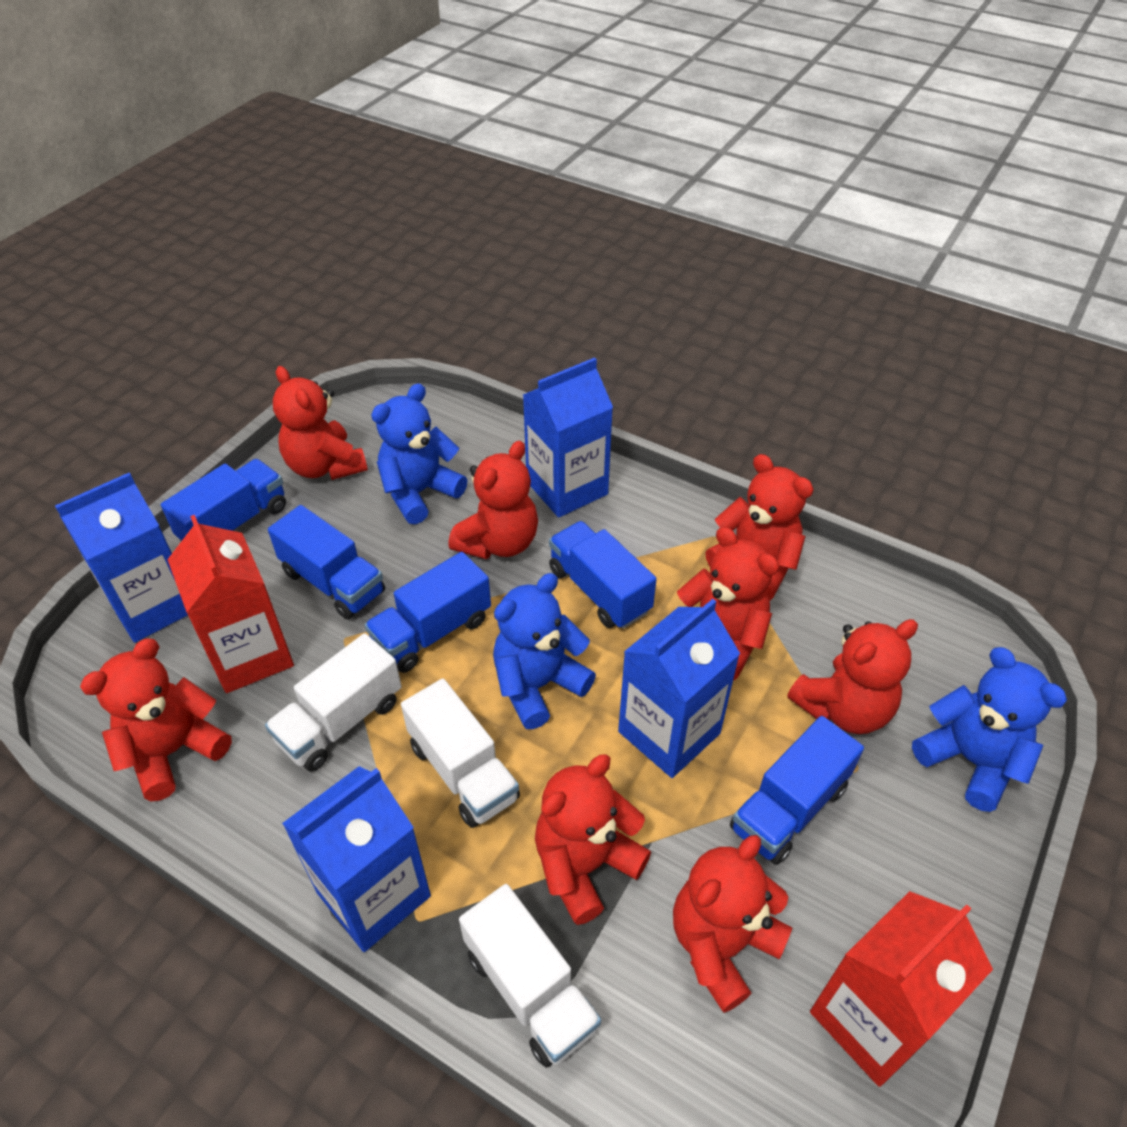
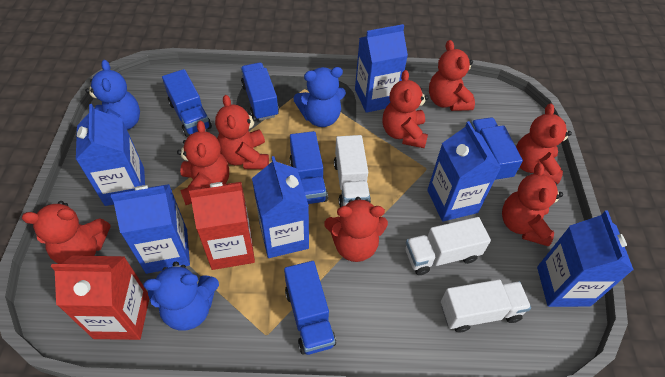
blue carton: [55,473,188,643] [282,766,431,952] [523,358,613,518] [618,599,740,778] = 4 -> [76,104,145,206] [111,184,190,274] [252,156,309,258] [355,24,408,113] [427,121,501,221] [537,210,634,307] = 6

